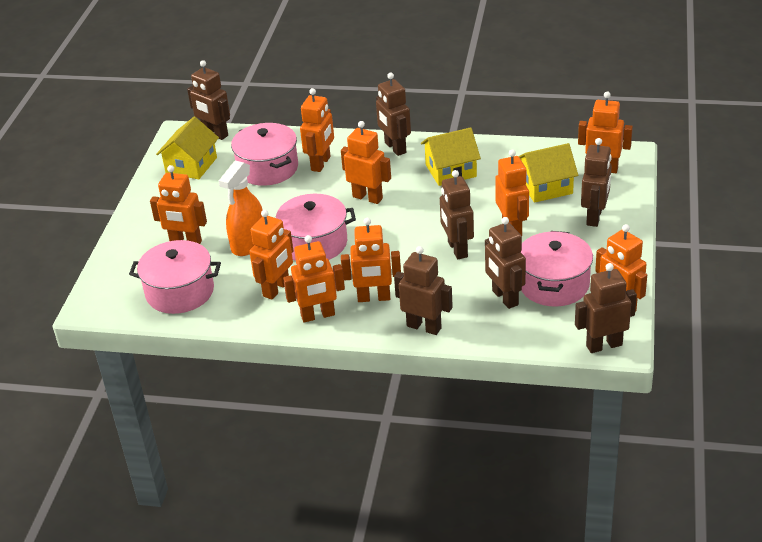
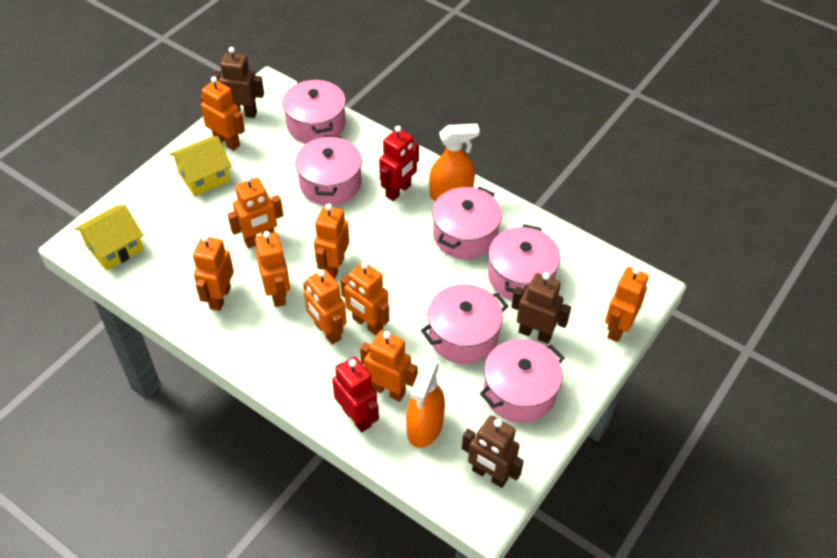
brown robot: [187,60,230,140] [376,73,411,156] [394,246,453,335] [440,170,474,259] [485,217,526,309] [575,263,637,353] [581,138,612,227] = 7 -> [213,47,264,118] [462,415,524,488] [512,272,571,344] = 3
orange spray bottle: [219,161,263,256] = 1 -> [406,359,445,448] [429,124,480,201] = 2
pink pot: [129,240,221,314] [231,123,298,186] [276,194,356,261] [521,231,593,307] = 4 -> [282,79,346,144] [295,135,362,206] [421,284,508,364] [432,187,502,259] [480,339,564,423] [488,224,561,300] = 6
red robot: none = 0 -> [332,357,379,432] [379,126,419,201] = 2
yellow house: [156,117,219,179] [421,127,481,186] [519,143,578,203] = 3 -> [75,205,144,271] [170,136,232,196] = 2

